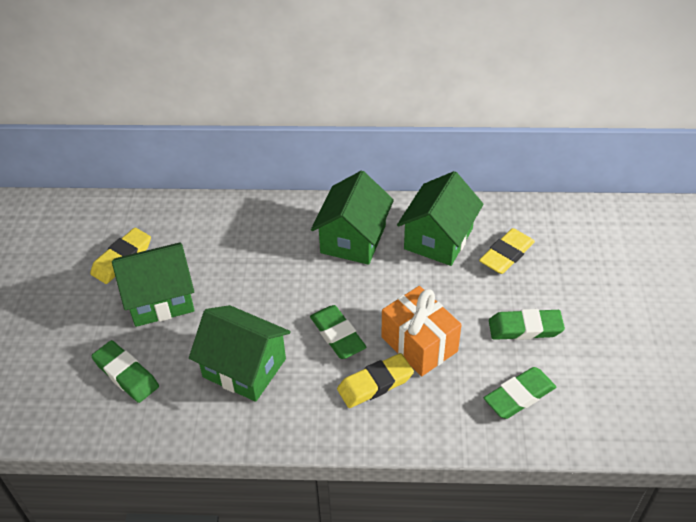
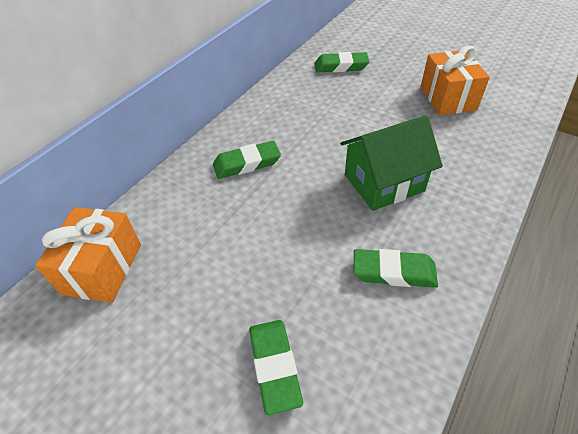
green house: [112,242,195,327] [189,305,291,402] [311,170,394,265] [397,171,484,266] = 4 -> [340,115,443,211] = 1
orange gift: [381,286,462,377] = 1 -> [35,207,141,303] [421,46,490,115] = 2
yellow eraser: [90,228,151,284] [337,353,414,408] [479,228,535,274] = 3 -> none = 0

